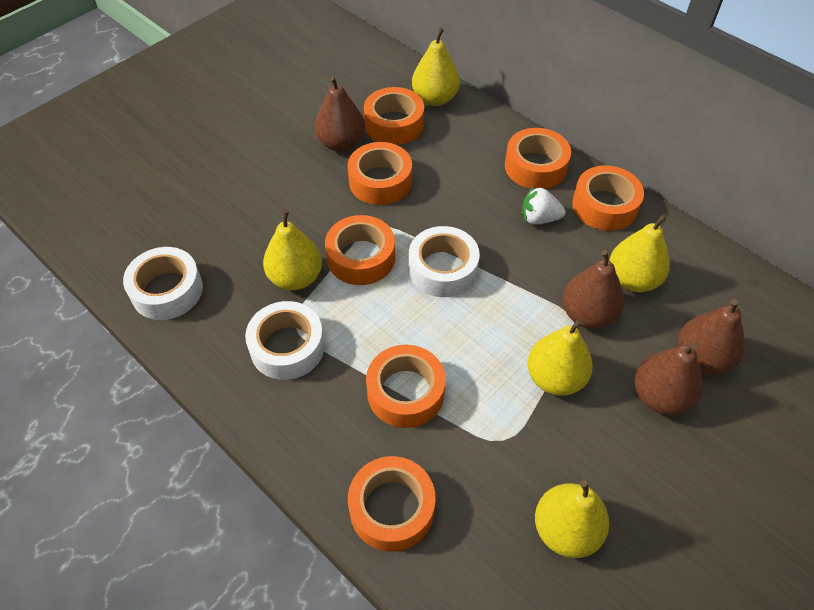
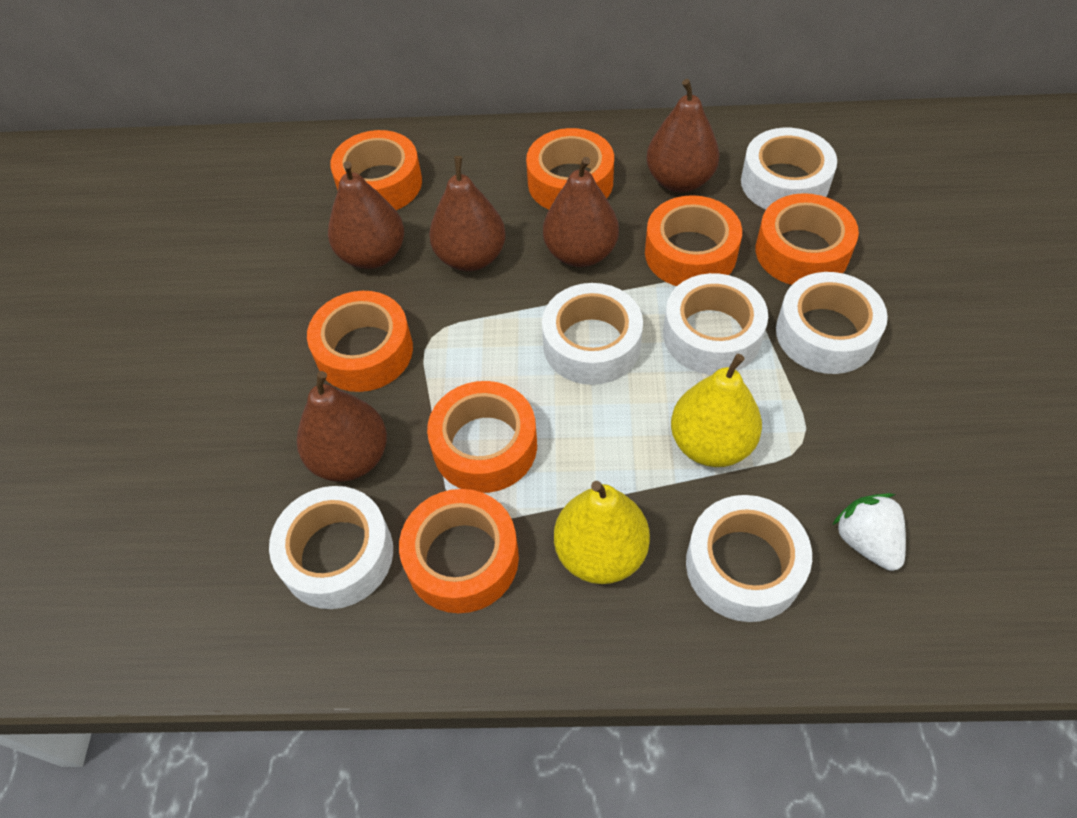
brown pear: [315,76,365,152] [562,250,624,329] [635,343,703,415] [678,299,745,375] = 4 -> [297,371,387,482] [328,161,404,269] [429,156,506,271] [543,157,619,267] [646,79,720,192] = 5
white tape: [123,247,203,320] [245,301,325,380] [409,226,480,297] = 3 -> [269,486,393,609] [542,283,643,385] [663,273,768,375] [686,495,812,622] [741,128,837,209] [776,272,888,374] = 6
yellow pear: [263,210,322,290] [412,28,460,106] [527,318,593,396] [535,480,609,558] [609,214,670,292] = 5 -> [554,481,650,584] [671,354,762,467] = 2

